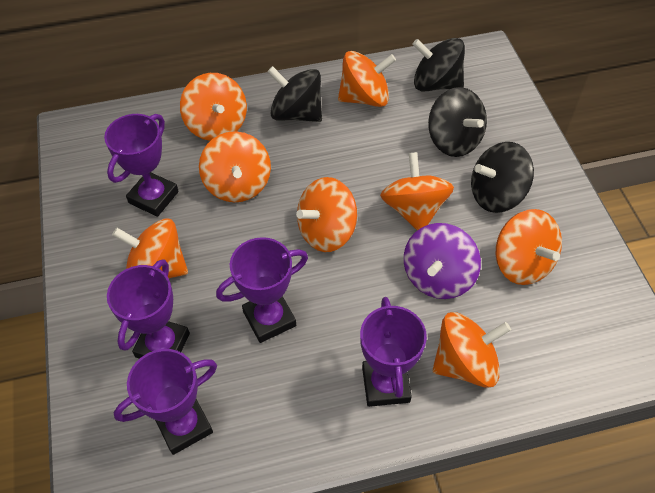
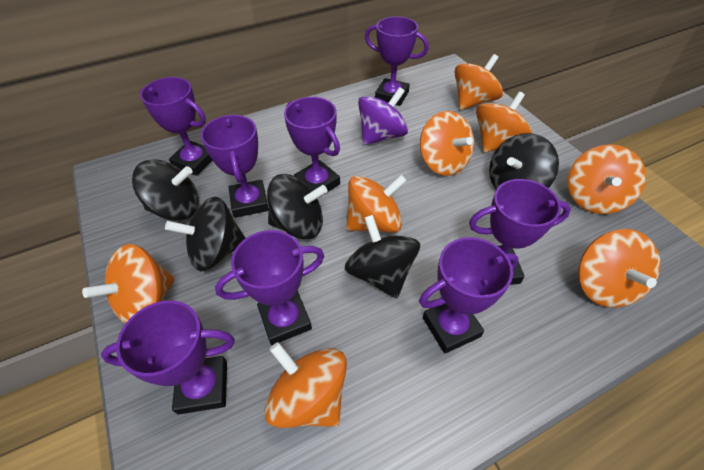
black spinning top: [267,66,322,122] [412,38,465,91] [428,87,487,157] [471,142,534,213] = 4 -> [132,159,198,221] [165,197,246,271] [267,174,327,240] [345,215,420,298] [489,133,559,189] = 5
purple trophy: [104,114,179,217] [107,259,190,359] [114,349,217,455] [216,237,308,343] [360,297,427,407] = 5 -> [101,300,235,415] [140,77,213,176] [201,115,269,218] [215,230,324,345] [284,97,340,197] [365,16,429,106] [419,237,519,353] [469,179,571,285] = 8

